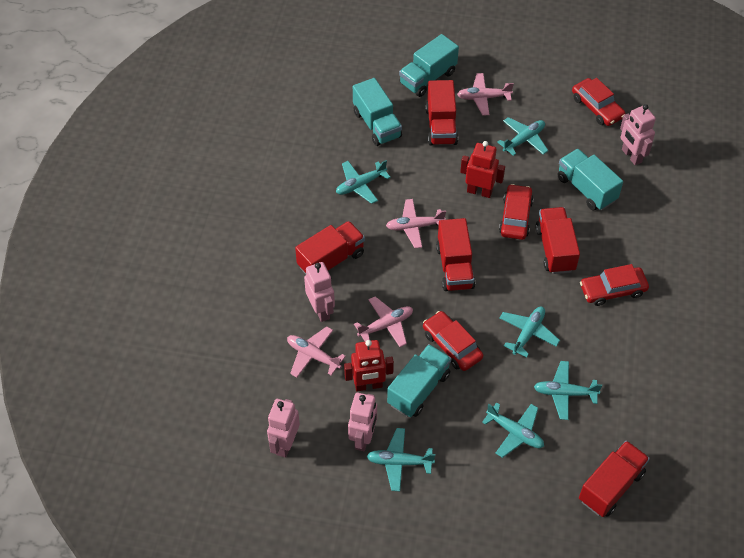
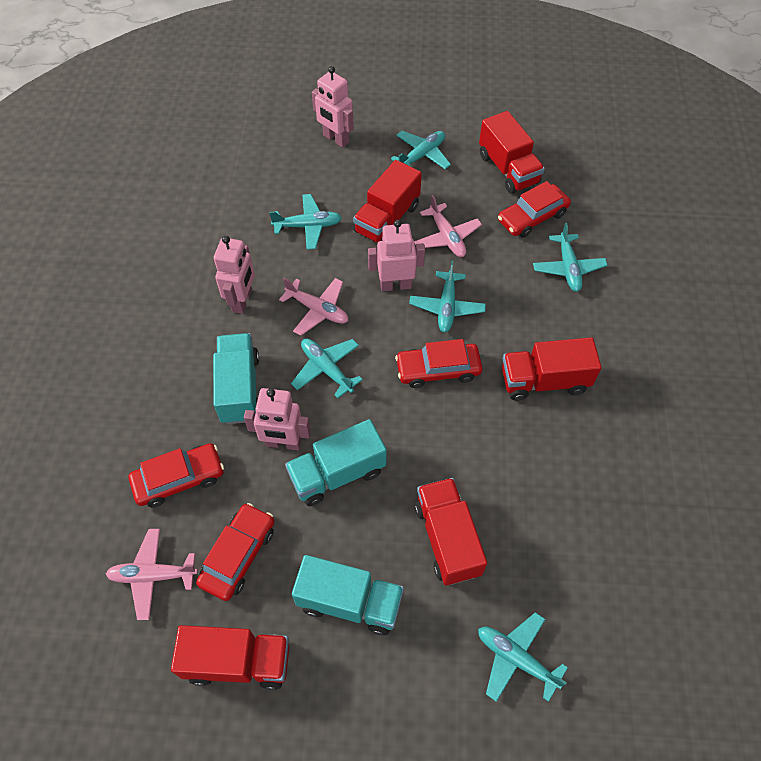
pink plane: [287,326,346,378] [354,296,413,347] [386,199,446,248] [457,73,514,116] = 4 -> [106,529,198,620] [279,278,348,336] [414,195,482,257] = 3
red robot: [344,340,394,391] [460,141,505,198] = 2 -> none = 0
turquoise truck: [353,78,402,146] [387,344,451,417] [399,34,459,97] [558,149,623,211] = 4 -> [213,333,259,424] [285,419,387,506] [292,555,404,635] = 3

